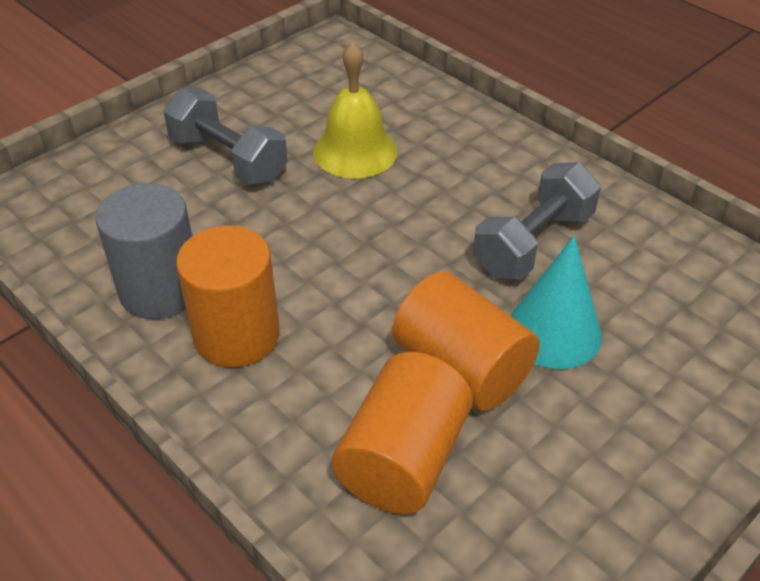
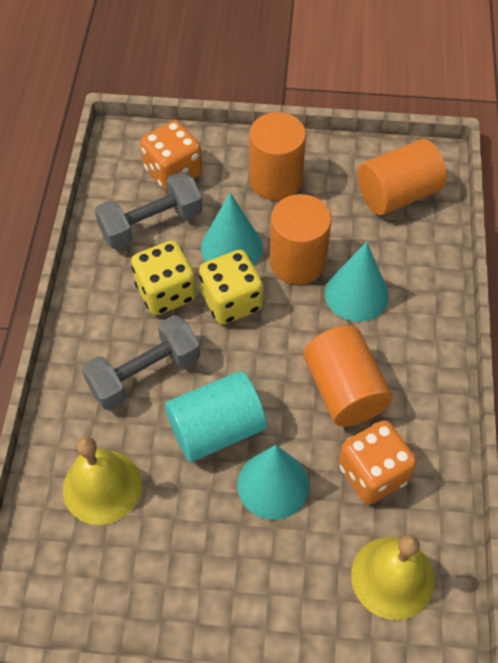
grey cylinder: [96,183,192,319] = 1 -> none = 0
orange cylinder: [176,225,280,367] [332,352,473,514] [393,271,540,411] = 3 -> [249,112,306,200] [270,194,332,285] [303,325,393,427] [357,139,447,215] = 4
orange dice: none = 0 -> [140,120,203,191] [338,420,417,504] = 2
turquoise cone: [510,236,602,369] = 1 -> [201,193,263,266] [237,445,309,520] [325,242,389,322] = 3
turquoise cylinder: none = 0 -> [165,371,267,462] = 1
yellow bell: [313,41,398,178] = 1 -> [63,437,142,525] [351,535,434,620] = 2
yellow dice: none = 0 -> [131,240,196,315] [199,250,263,325] = 2

